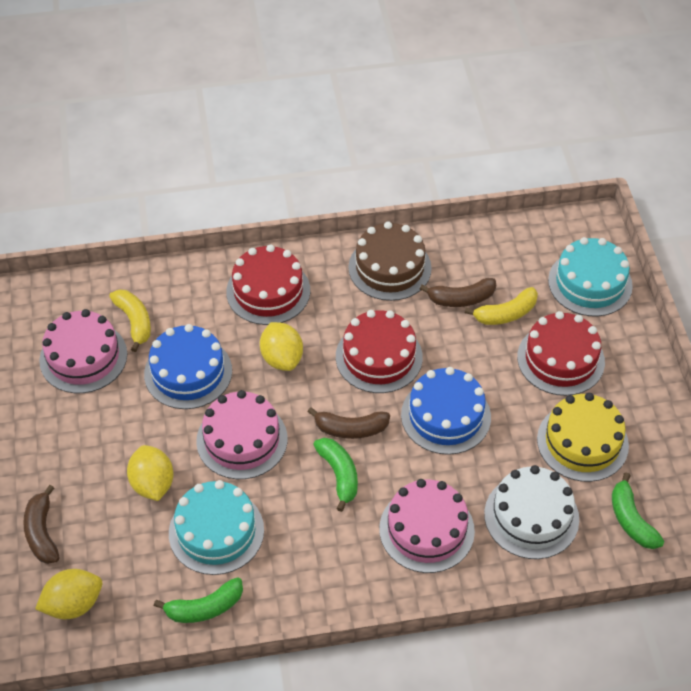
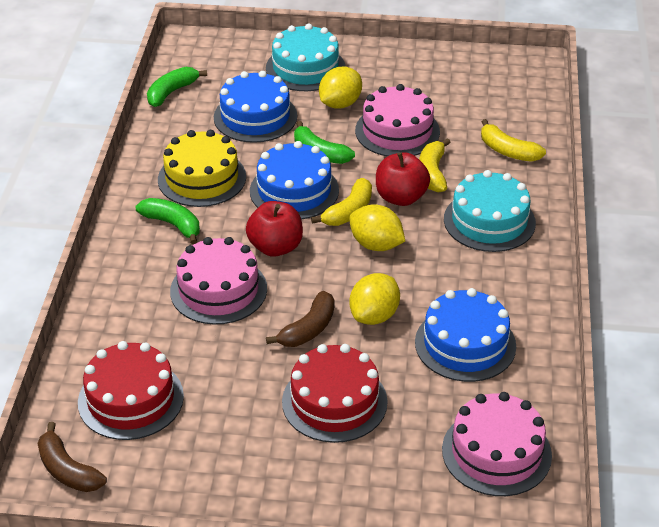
blue cake: [144,324,232,409] [401,367,491,455] = 2 -> [214,71,297,143] [250,141,339,220] [415,288,516,382] = 3
brown banana: [23,485,60,564] [307,407,390,439] [420,278,496,307] = 3 -> [37,422,107,492] [266,291,334,347] = 2
brown cake: [348,222,432,301] = 1 -> none = 0
red apple: none = 0 -> [246,201,303,257] [376,152,430,206] = 2
red cake: [226,245,310,325] [336,310,423,393] [517,311,605,396] = 3 -> [78,341,184,440] [282,344,388,443] = 2
white cake: [484,465,579,559] = 1 -> none = 0
yellow banana: [109,289,151,352] [465,287,538,325] = 2 -> [311,178,372,226] [419,138,451,192] [481,119,546,162] = 3

